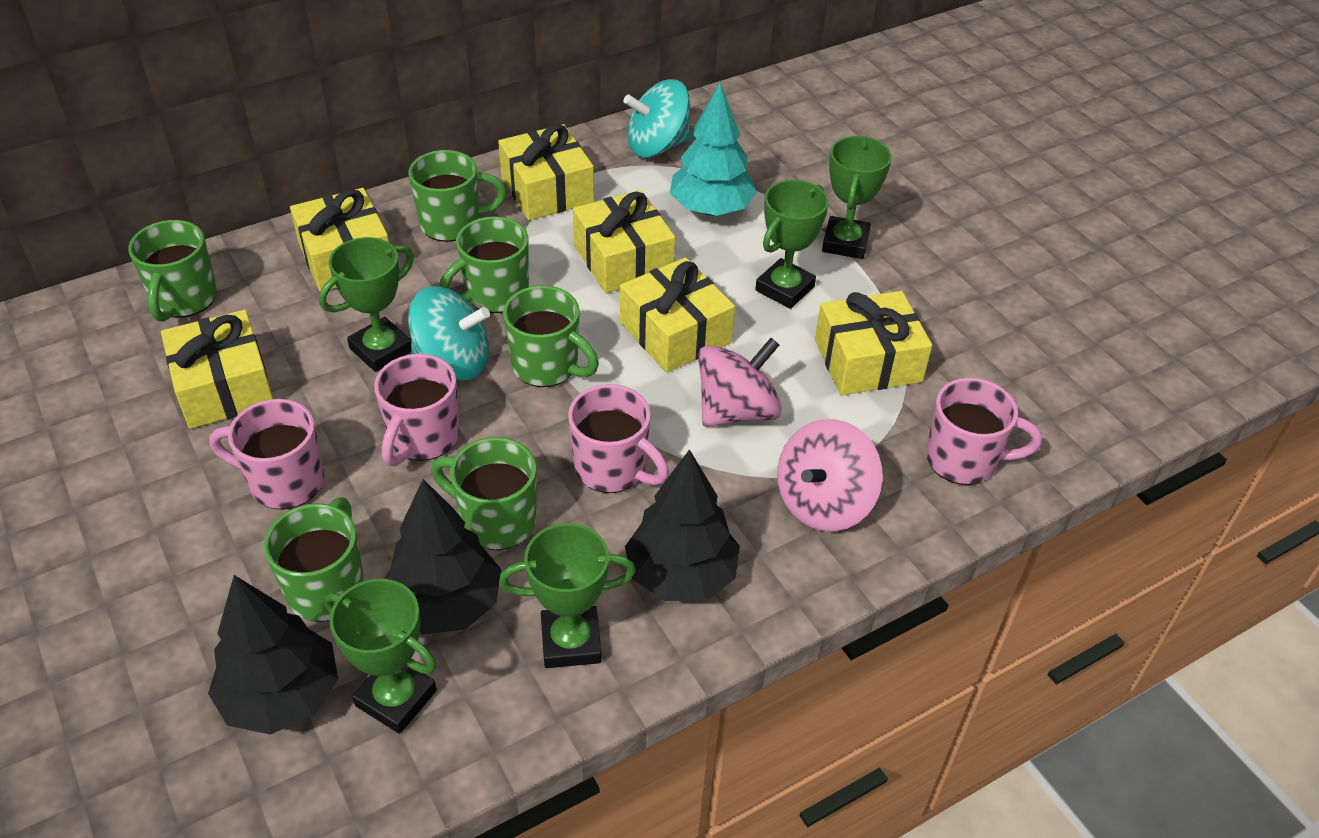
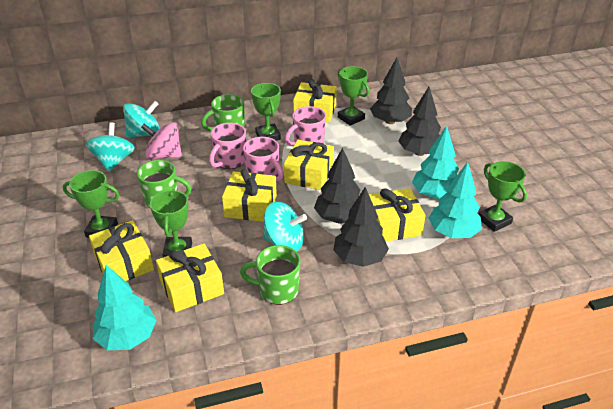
black tree: [208,575,338,734] [384,479,501,634] [625,449,740,601] = 3 -> [314,148,360,224] [333,187,389,267] [370,58,412,124] [398,87,441,156] = 4
green mug: [128,220,217,322] [263,497,364,622] [408,150,507,242] [431,437,537,550] [440,216,529,313] [503,285,599,387] = 6 -> [137,160,192,209] [201,94,245,131] [240,245,300,305] = 3
pink mug: [209,399,324,510] [374,354,459,466] [568,384,669,493] [926,378,1042,485] = 4 -> [209,123,246,169] [243,137,283,182] [285,106,326,146] = 3
pink spinning top: [698,338,782,426] [777,419,883,531] = 2 -> [141,122,182,159] = 1
turquoise spinning top: [408,286,490,380] [623,79,691,158] = 2 -> [86,122,135,172] [123,101,160,138] [263,202,307,252] = 3
turquoise tree: [670,83,757,216] = 1 -> [93,265,156,350] [412,126,459,199] [429,162,482,238] = 3

